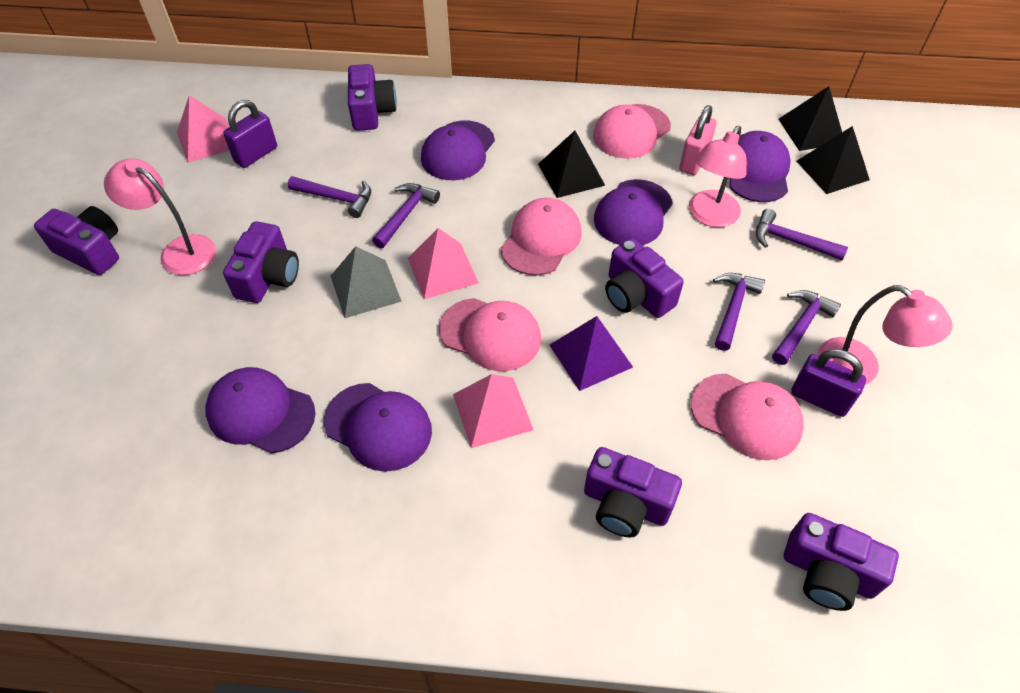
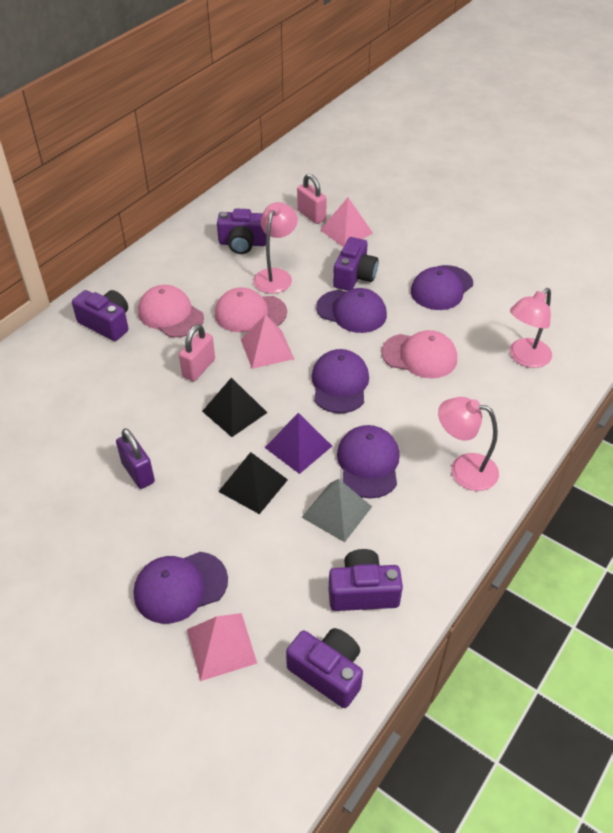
black pyramid: [538,131,605,198] [778,86,842,151] [797,126,870,194] = 3 -> [202,377,267,437] [218,452,288,514] = 2
pink cap: [439,298,541,371] [501,198,582,275] [593,104,671,159] [691,374,804,460] = 4 -> [138,285,204,338] [215,287,287,332] [381,330,457,379] = 3
pink padlock: [679,105,717,175] = 1 -> [179,324,215,381] [297,173,327,224] = 2
purple camera: [34,206,119,275] [223,221,299,303] [348,64,397,131] [584,447,682,537] [605,238,684,318] [784,513,899,611] = 6 -> [72,290,128,341] [217,209,267,254] [286,628,363,708] [329,549,403,611] [333,237,378,291] = 5
purple hammer: [288,176,371,218] [372,183,440,248] [713,273,765,351] [756,209,848,260] [772,290,841,365] = 5 -> none = 0
purple padlock: [223,100,277,168] [791,349,866,417] = 2 -> [116,428,155,489] = 1

